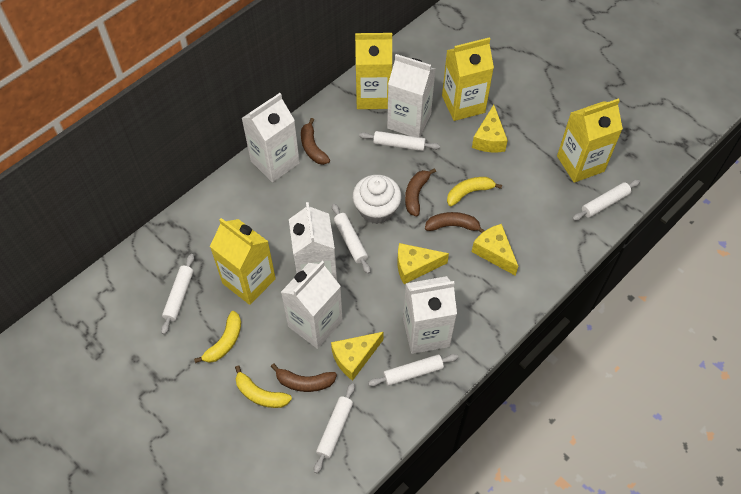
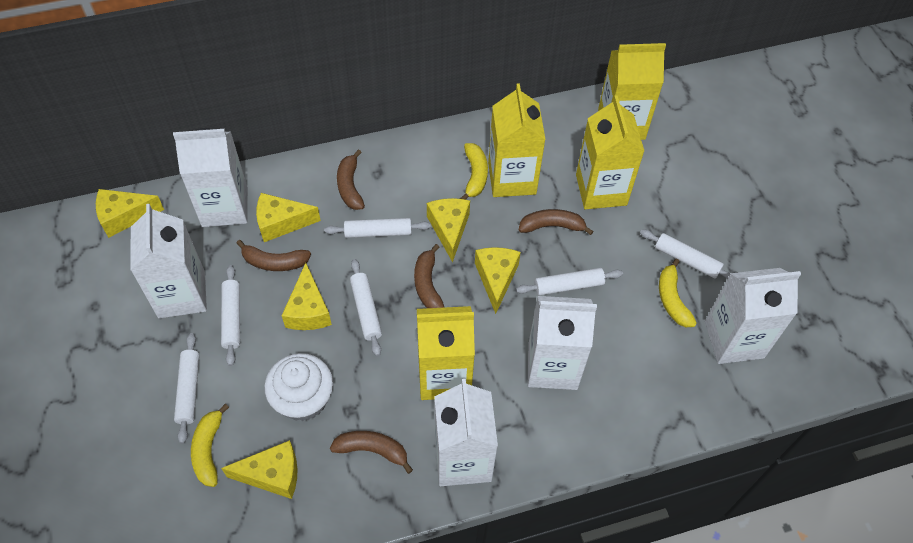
brown banana: [271,363,337,392] [301,118,330,165] [405,168,436,216] [425,212,485,233] = 4 -> [237,240,311,271] [330,431,413,474] [337,150,365,210] [414,244,445,308] [519,209,593,235] = 5
yellow cheese: [331,332,384,381] [398,243,449,284] [472,105,508,152] [472,224,518,276] = 4 -> [96,189,164,238] [221,440,297,499] [256,193,321,242] [282,263,332,330] [427,198,470,262] [475,247,521,314] = 6

